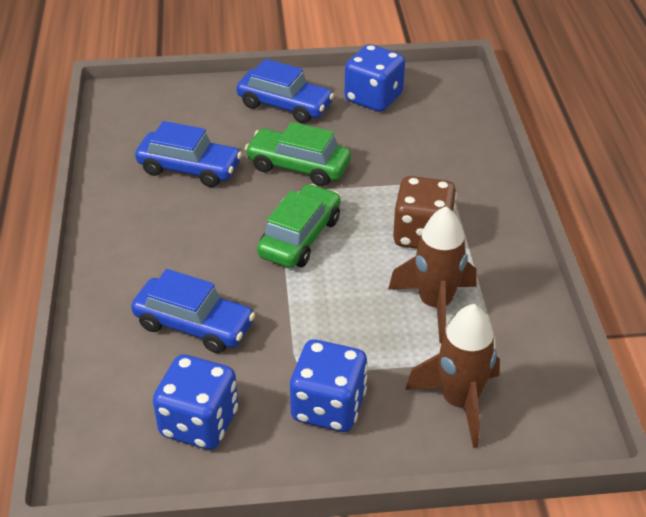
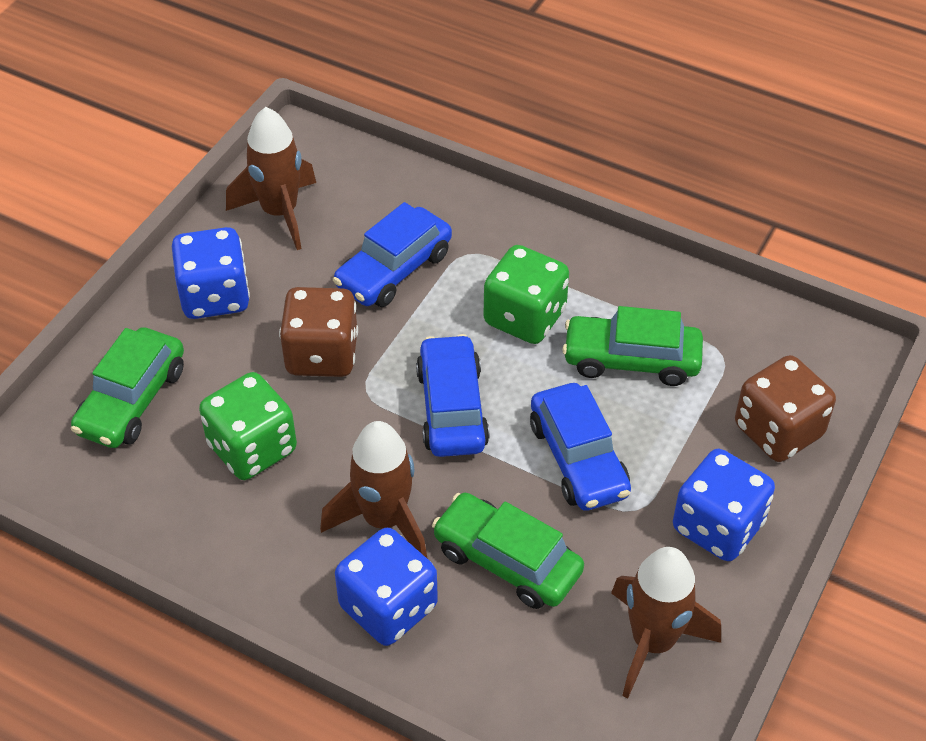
brown dice: [393,176,457,249] = 1 -> [279,287,358,377] [735,355,836,462] = 2
brown rocket: [388,206,477,343] [405,304,500,448] = 2 -> [226,107,316,250] [320,421,428,559] [611,547,721,698] = 3
green car: [245,122,351,186] [257,184,340,268] = 2 -> [71,327,184,448] [432,493,584,609] [562,306,703,386] = 3
green dice: none = 0 -> [199,372,297,480] [484,245,569,344] = 2

